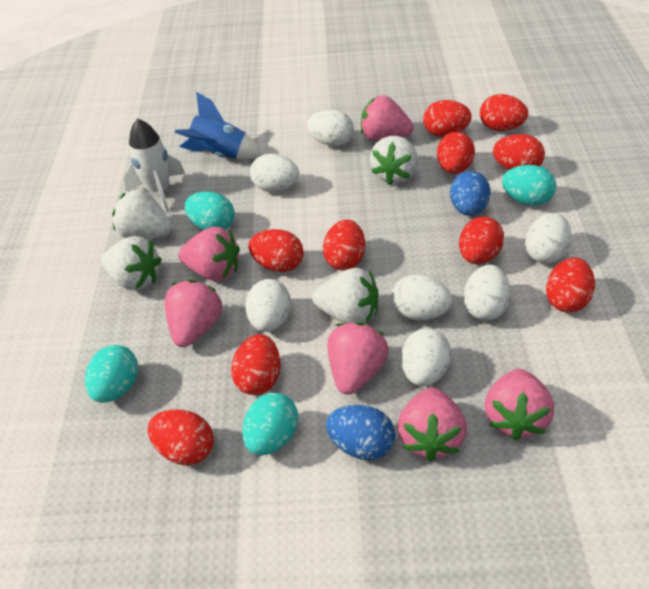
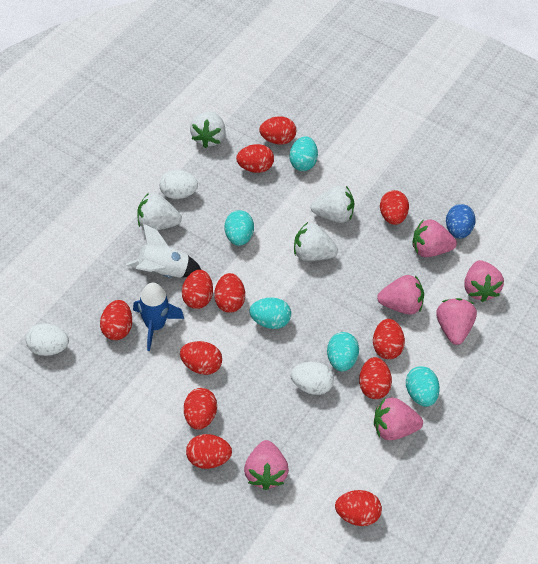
blue egg: [326,405,395,460] [450,171,491,216] = 2 -> [446,204,476,239] = 1
red egg: [148,409,214,465] [231,334,280,395] [248,229,304,272] [323,220,365,270] [423,100,472,137] [437,132,475,174] [459,217,504,264] [480,94,528,131] [493,134,545,170] [546,258,595,313] = 10 -> [100,300,132,340] [180,341,222,375] [182,270,213,309] [184,388,217,430] [186,434,232,469] [214,273,245,313] [236,144,274,173] [259,116,296,145] [335,490,382,526] [359,357,392,399] [373,319,405,359] [380,190,409,225] = 12
turquoise egg: [85,345,138,403] [185,191,235,230] [242,393,298,456] [502,165,557,206] = 4 -> [225,210,254,246] [249,297,291,329] [289,136,318,171] [327,332,359,371] [406,366,440,407] = 5
white egg: [245,279,291,332] [250,154,299,192] [307,110,354,147] [391,274,452,320] [401,328,451,386] [463,265,511,320] [525,213,572,263] = 7 -> [26,324,69,356] [159,170,198,199] [291,362,334,395] = 3

